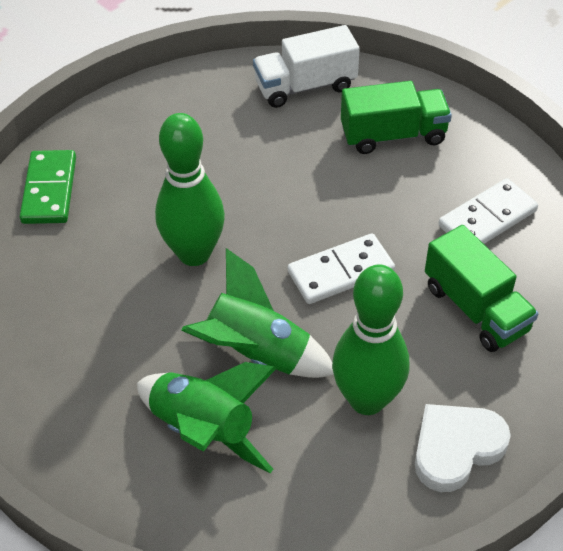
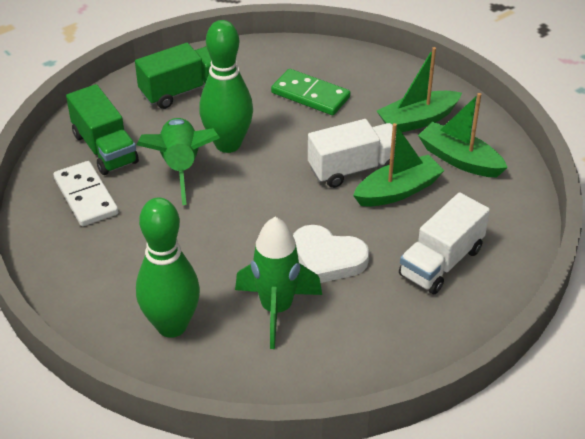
green boat: none = 0 -> [353,123,444,207] [377,47,462,132] [418,93,508,177] = 3
white domino: [288,233,395,304] [438,178,538,244] = 2 -> [53,161,118,226] = 1
white truck: [253,25,360,108] = 1 -> [308,119,396,188] [399,192,490,294] = 2

